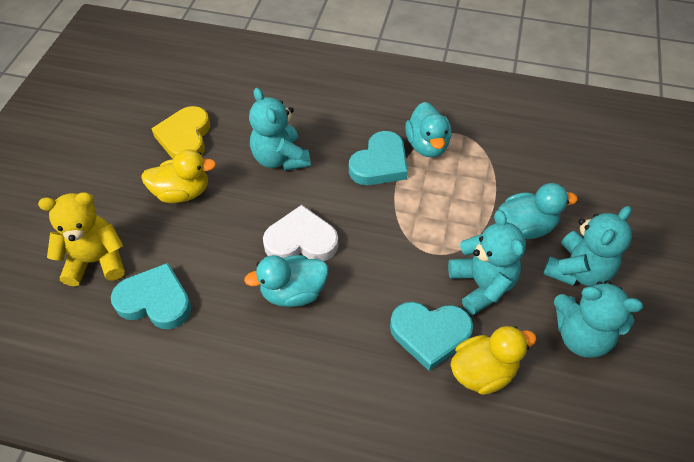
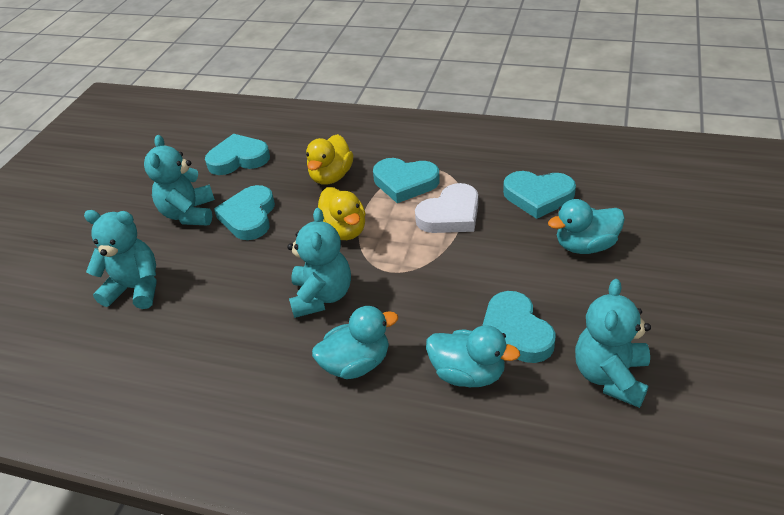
turquoise heart: [111,263,191,329] [349,131,408,185] [390,302,473,371] = 3 -> [205,134,270,175] [214,185,275,240] [373,158,440,203] [482,291,556,363] [503,171,576,219] = 5
yellow heart: [151,106,210,159] = 1 -> none = 0
yellow teddy bear: [38,192,125,286] = 1 -> none = 0

